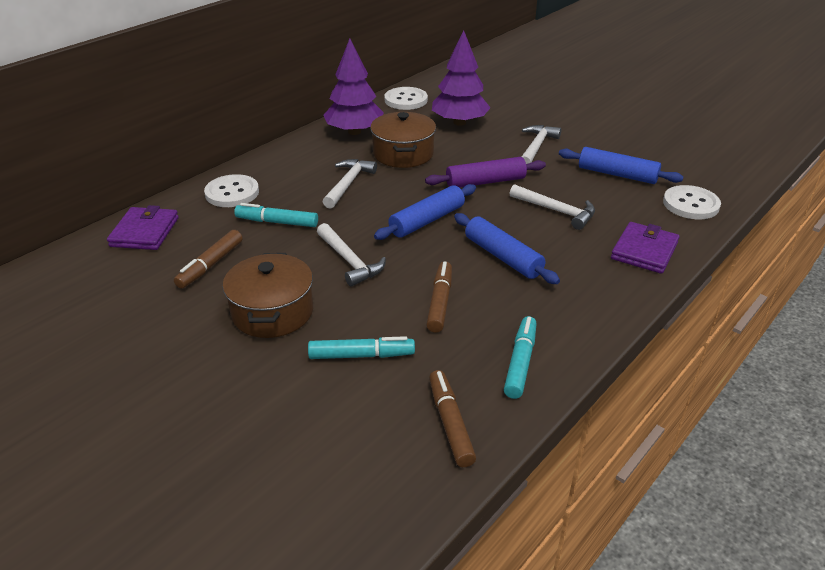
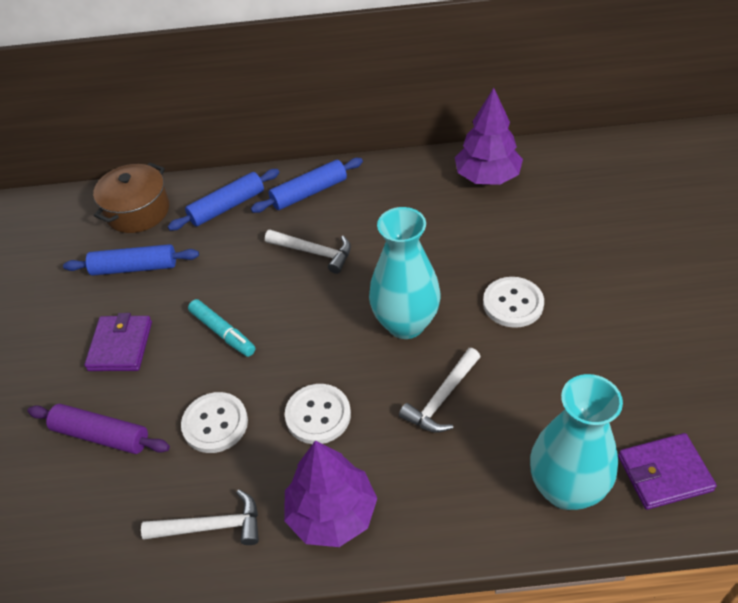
brown marker: [174,230,242,289] [426,261,452,333] [429,370,476,467] = 3 -> none = 0
brown pot: [223,253,313,338] [370,112,436,168] = 2 -> [93,163,169,233] = 1
turquoise marker: [234,203,318,227] [308,336,415,359] [504,316,537,399] = 3 -> [188,299,255,357] = 1
turquoise vase: none = 0 -> [369,207,441,339] [530,374,623,510] = 2
white hammer: [317,223,386,286] [322,159,377,209] [510,184,595,230] [522,125,561,164] = 4 -> [141,490,259,545] [265,230,351,274] [399,348,481,433] = 3

